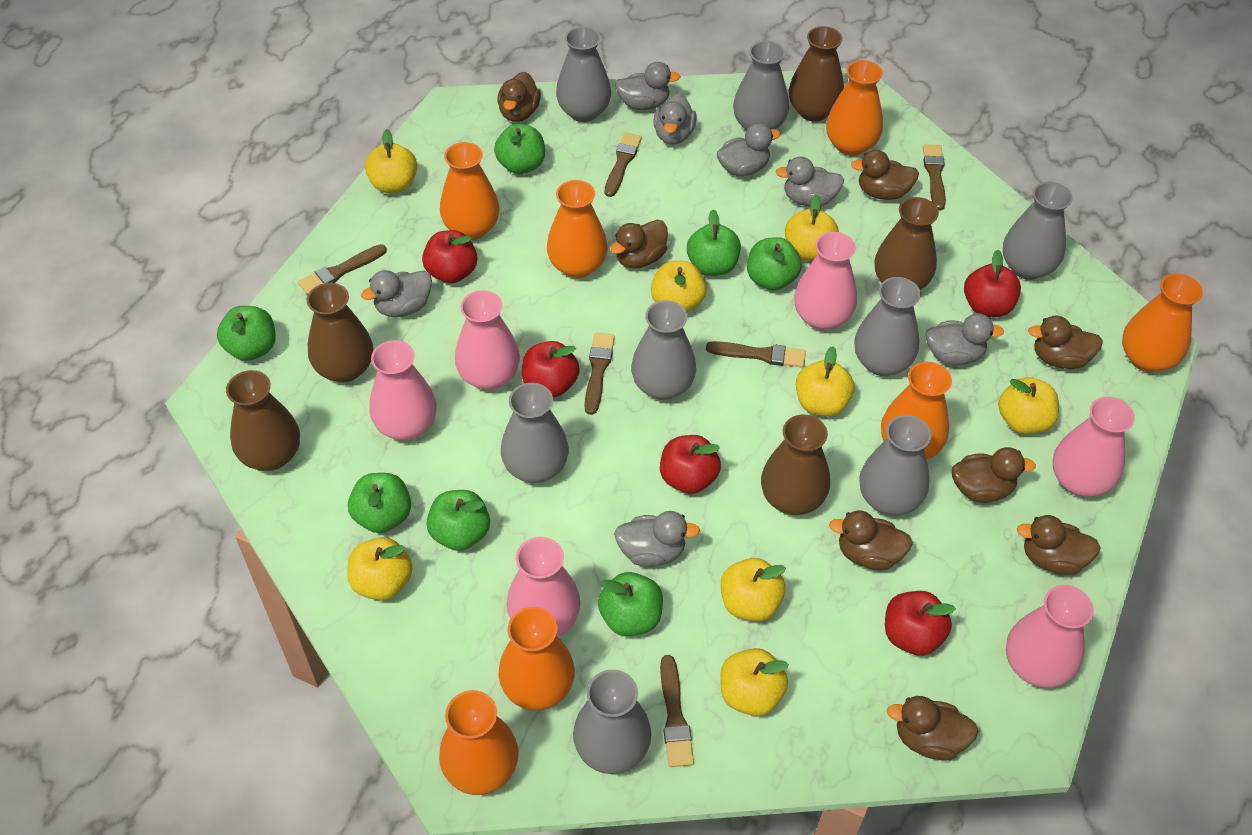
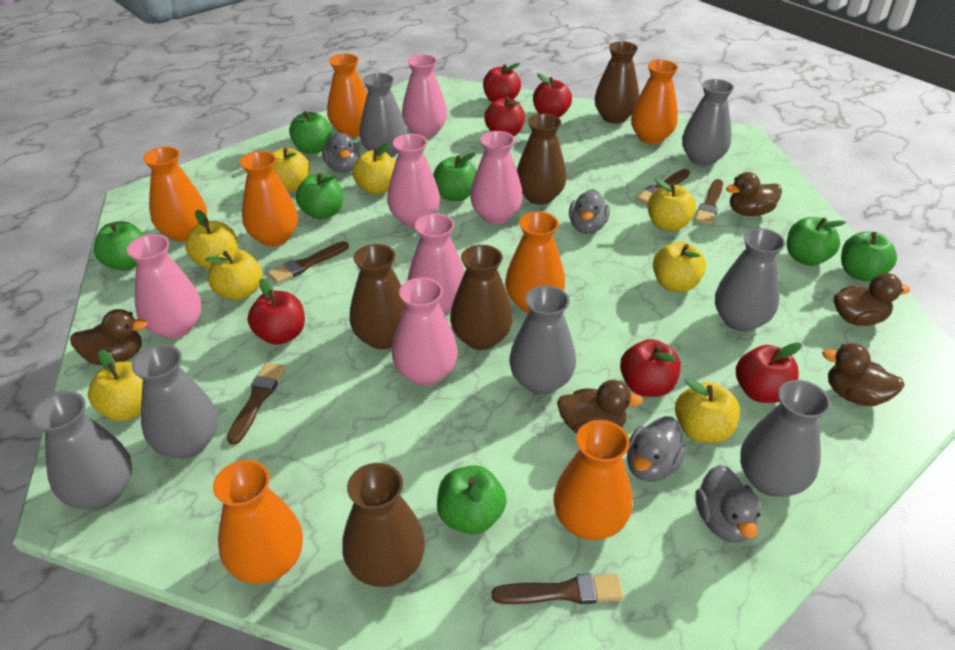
brown brush: [298,244,387,295] [585,333,615,415] [605,133,642,197] [660,655,694,767] [706,341,806,368] [923,144,946,210] = 6 -> [227,362,285,445] [268,241,349,284] [492,574,623,604] [636,169,690,204] [695,179,723,225] = 5
brown duck: [497,72,541,122] [610,220,668,268] [829,510,913,570] [851,150,919,200] [887,696,978,761] [952,447,1036,503] [1017,515,1101,575] [1028,315,1103,369] = 8 -> [70,309,148,365] [557,380,643,434] [726,172,782,216] [822,343,905,406] [834,273,910,326] = 5
grey duck: [361,270,432,317] [614,511,700,567] [615,62,681,110] [653,93,697,144] [716,123,780,176] [776,157,844,206] [925,313,1004,365] = 7 -> [322,133,360,173] [569,189,610,234] [627,416,687,482] [695,465,761,543] = 4
grey vase: [501,383,569,483] [556,27,611,122] [573,670,651,774] [631,300,696,400] [733,41,789,131] [854,277,921,376] [859,415,931,516] [1003,182,1073,280] = 8 -> [31,392,132,509] [132,344,218,459] [360,73,407,157] [509,285,576,395] [682,79,734,166] [715,228,786,332] [740,380,831,497] = 7
red apple: [422,230,477,283] [522,341,580,397] [660,435,721,494] [885,591,956,656] [964,250,1021,317] = 5 -> [248,278,305,345] [483,63,521,103] [485,97,525,137] [533,73,572,118] [620,339,681,397] [736,342,802,403] = 6

